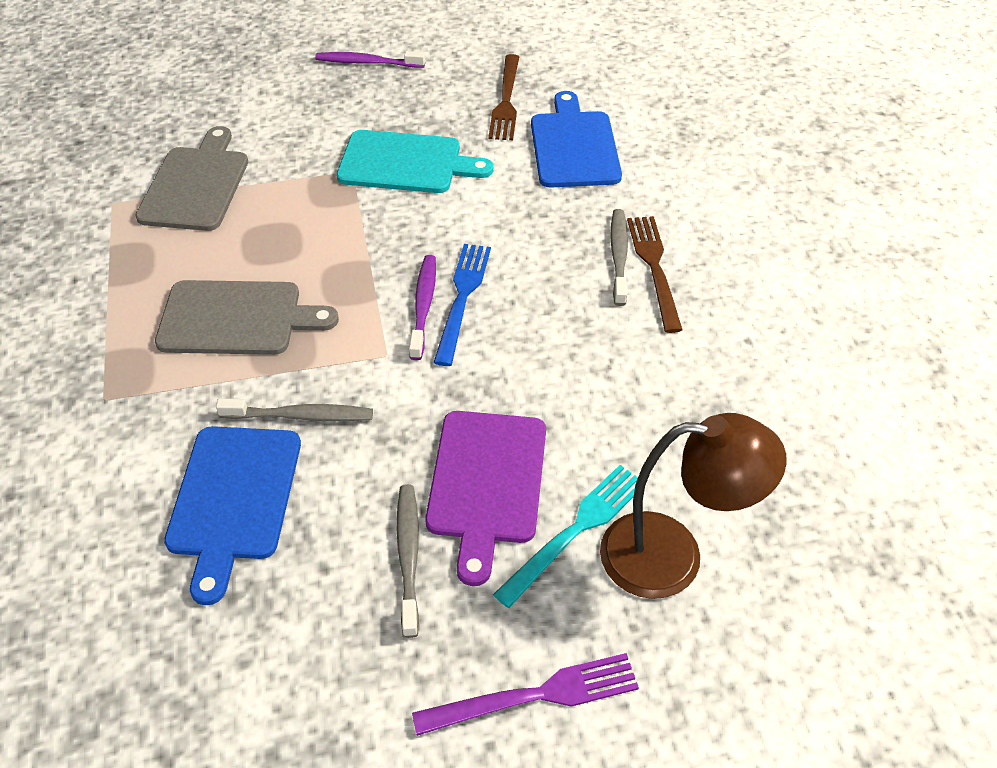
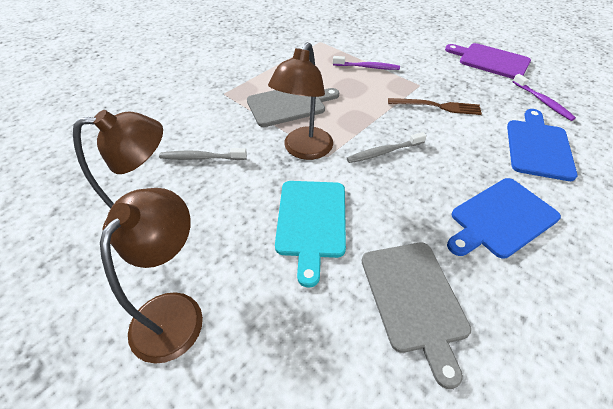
blue fork: [433,244,491,366] = 1 -> none = 0
brown fork: [488,54,519,140] [627,216,682,333] = 2 -> [388,98,482,115] = 1
brown lamp: [600,413,787,599] = 1 -> [73,110,163,244] [100,188,203,364] [268,42,333,160] = 3
grey toothbrush: [216,399,373,421] [397,484,419,638] [610,209,628,306] = 3 -> [159,148,247,160] [347,132,427,163] = 2
purple fork: [412,653,639,736] = 1 -> none = 0
turquoise fork: [493,465,638,608] = 1 -> none = 0

